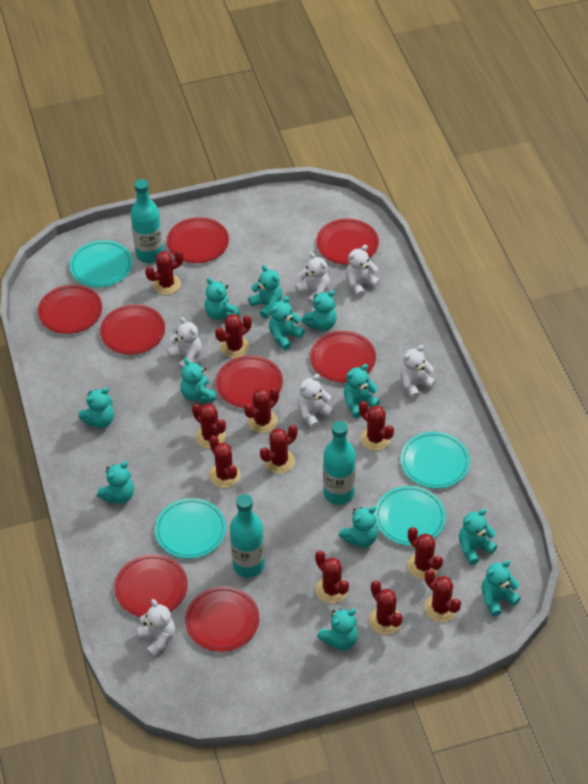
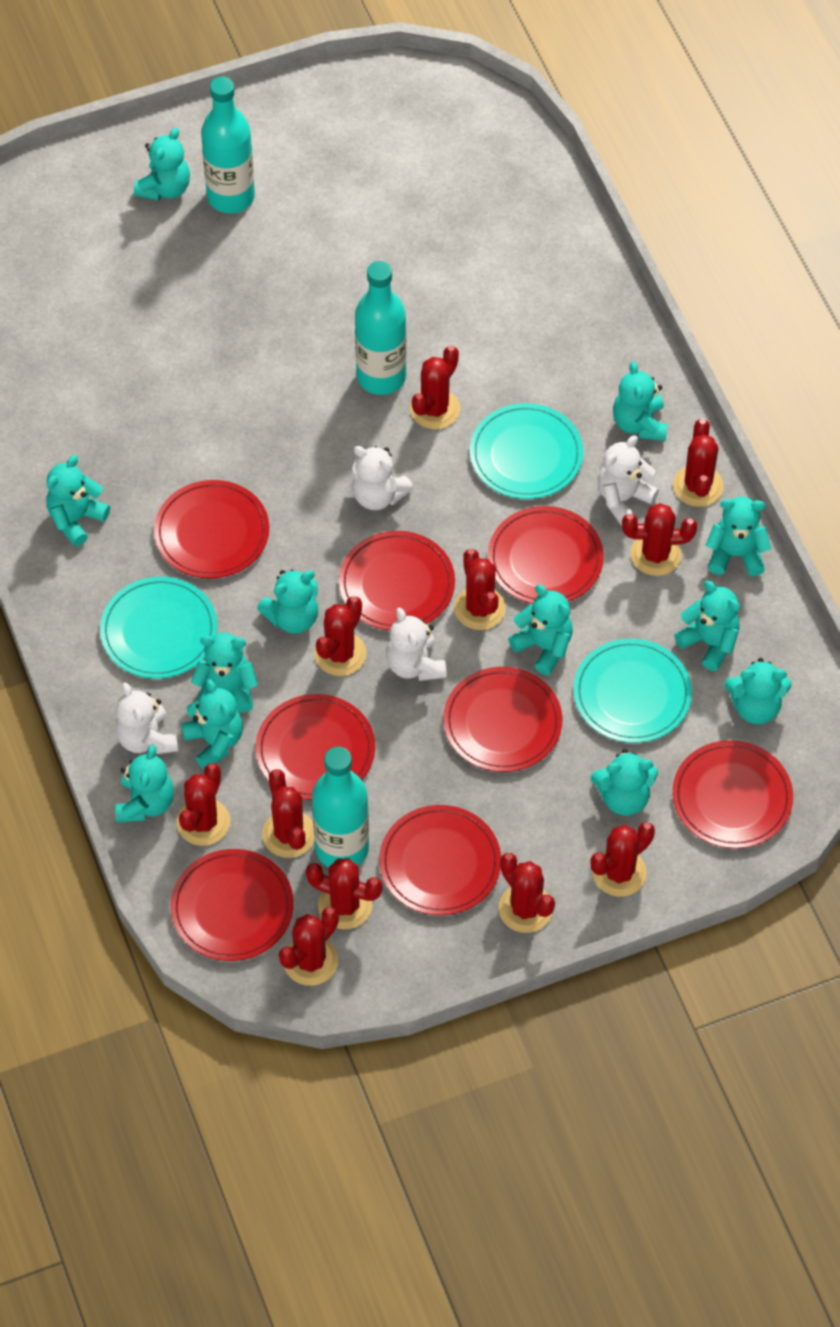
turquoise plate: [70,240,133,287] [155,498,226,559] [375,486,446,546] [400,431,470,489] = 4 -> [100,577,217,679] [470,403,583,499] [573,639,692,743] = 3
white teddy bear: [137,599,175,658] [167,317,202,371] [295,252,330,306] [297,374,334,429] [346,245,380,298] [400,345,436,399] = 6 -> [115,682,178,754] [352,446,413,510] [386,607,447,681] [598,435,659,526] = 4

